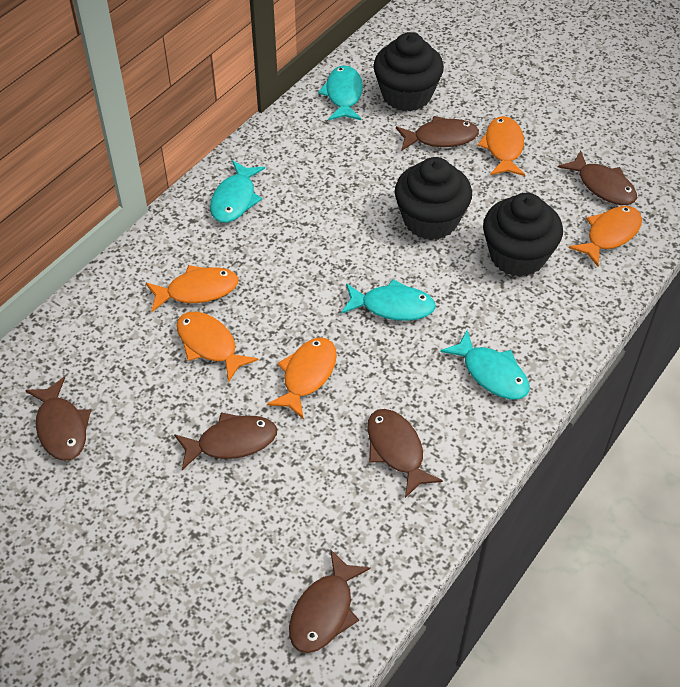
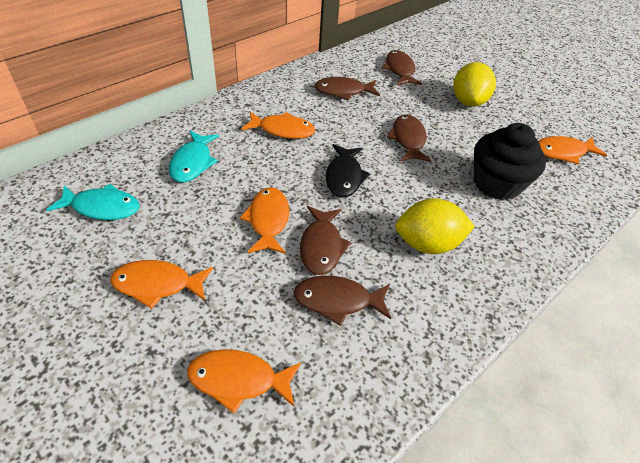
black cupcake: [373,32,444,112] [395,157,472,240] [483,193,563,277] = 3 -> [474,123,546,200] = 1
black fish: none = 0 -> [326,144,370,198] = 1
brown fish: [25,377,91,461] [174,412,277,470] [289,549,371,653] [367,409,443,498] [396,116,479,151] [558,151,637,205] = 6 -> [293,276,391,326] [300,206,351,275] [314,77,380,100] [382,50,422,85] [387,114,431,162] = 5
turquoise fish: [210,160,265,223] [318,65,363,120] [341,279,436,321] [440,330,529,400] = 4 -> [46,183,140,220] [169,131,219,182] = 2
yellow lemon: none = 0 -> [395,198,475,254] [453,62,496,107] = 2

